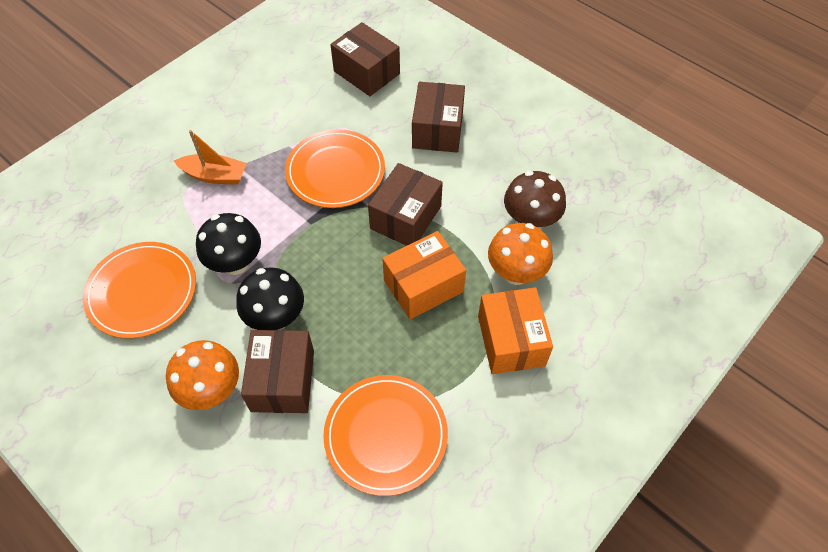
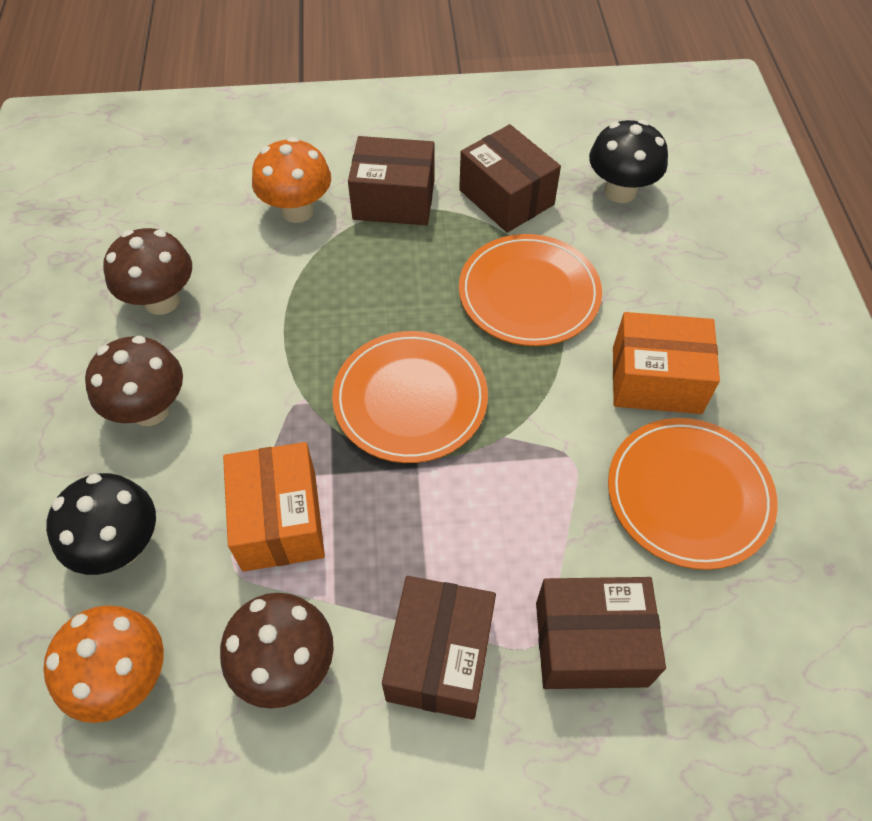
brown mushroom: [504,171,566,229] = 1 -> [85,336,183,426] [103,228,192,315] [220,593,334,709] = 3
orange boat: [174,130,247,185] = 1 -> none = 0

